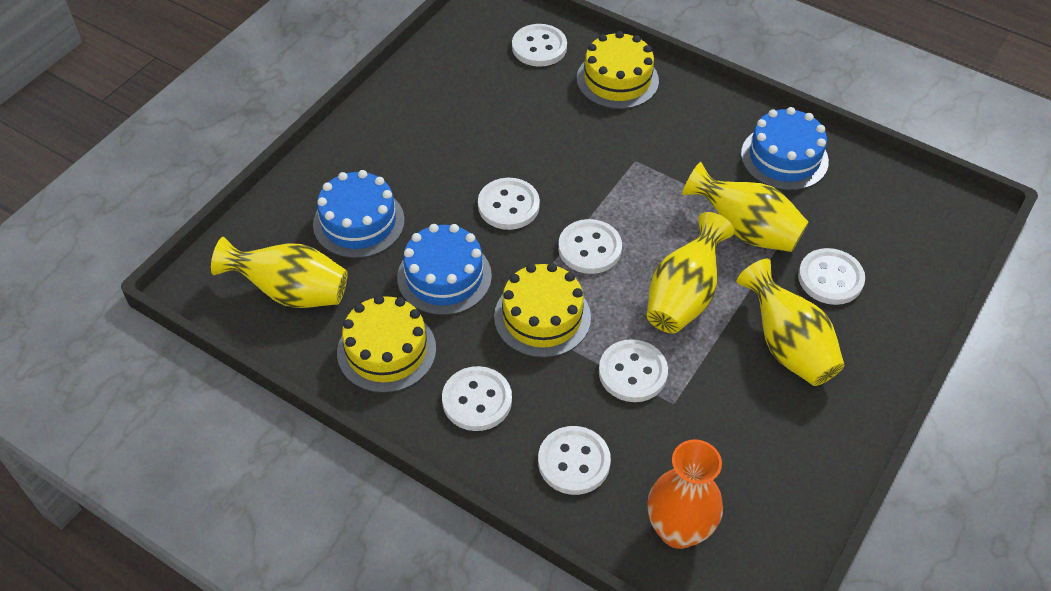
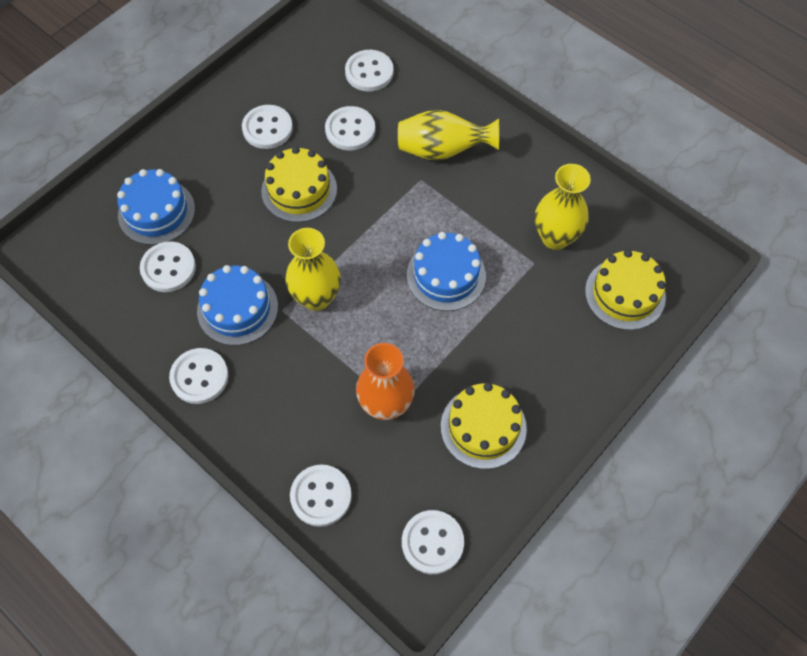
yellow vase: [211,237,348,308] [647,212,734,333] [682,162,809,252] [736,259,844,386] = 4 -> [285,228,341,311] [398,110,499,161] [535,164,591,250] = 3

